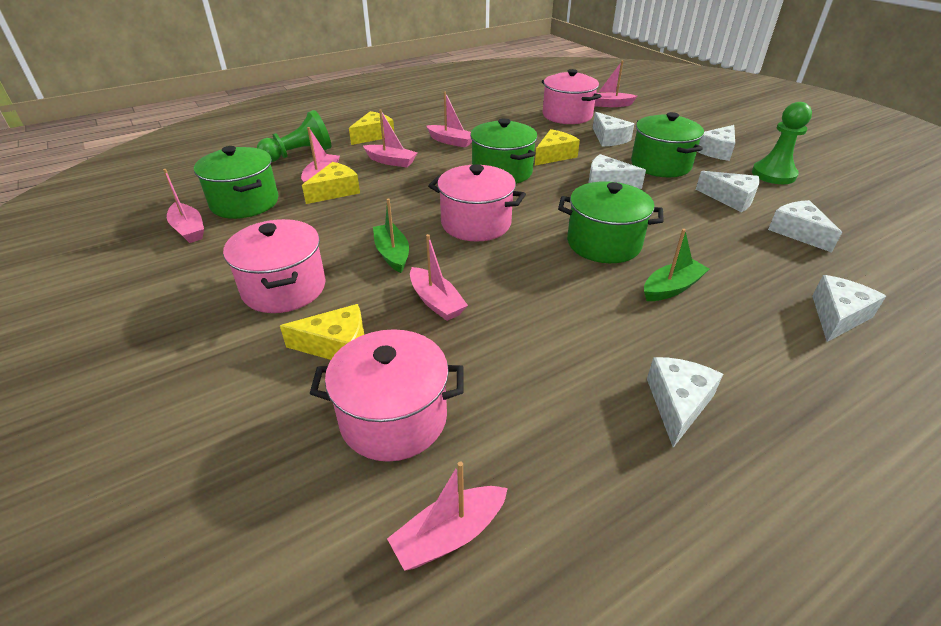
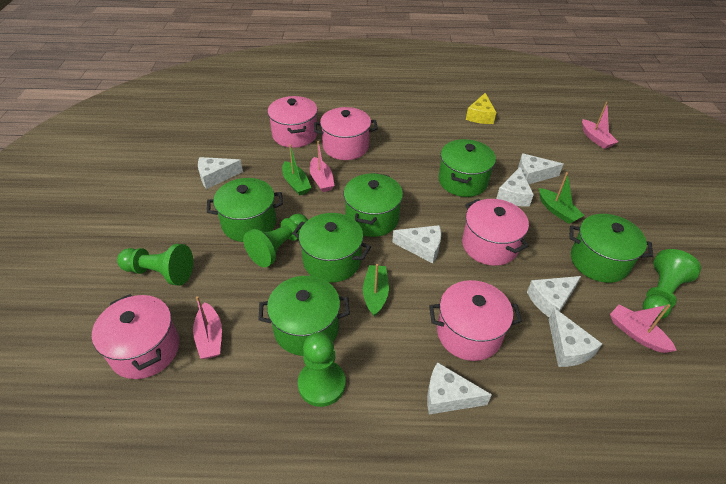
green boat: [373,198,409,273] [644,229,709,301] = 2 -> [282,145,311,196] [363,264,389,316] [539,172,584,224] = 3
green pawn: [257,110,331,162] [752,102,812,184] = 2 -> [117,244,193,286] [243,214,308,268] [298,332,346,407] [643,249,701,319] = 4
green pot: [194,146,278,219] [470,118,537,184] [558,181,664,263] [631,112,704,177] = 4 -> [207,178,283,242] [258,276,350,356] [292,213,371,283] [344,173,403,237] [439,139,496,197] [569,214,653,283] = 6
pink boat: [163,169,204,243] [301,127,340,183] [363,109,417,168] [387,461,508,571] [410,234,468,321] [426,92,472,147] [594,61,637,107] = 7 -> [193,296,222,359] [310,141,335,192] [582,102,618,149] [610,304,677,353] = 4
pink pot: [223,219,326,313] [309,329,464,462] [428,164,526,241] [542,69,601,124] = 4 -> [92,294,179,379] [268,96,318,148] [314,107,378,160] [429,280,522,361] [462,199,529,266] = 5
yellow cheese: [280,304,364,360] [302,162,360,204] [349,111,394,145] [535,129,580,165] = 4 -> [466,93,496,124] = 1

